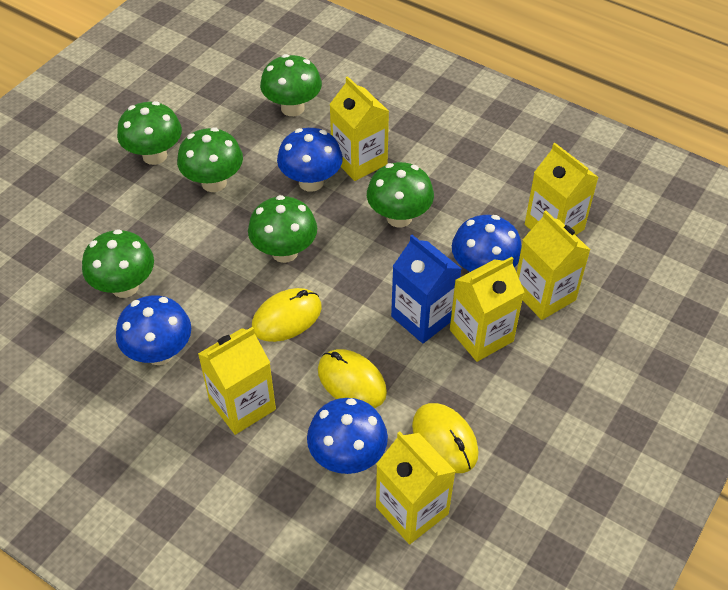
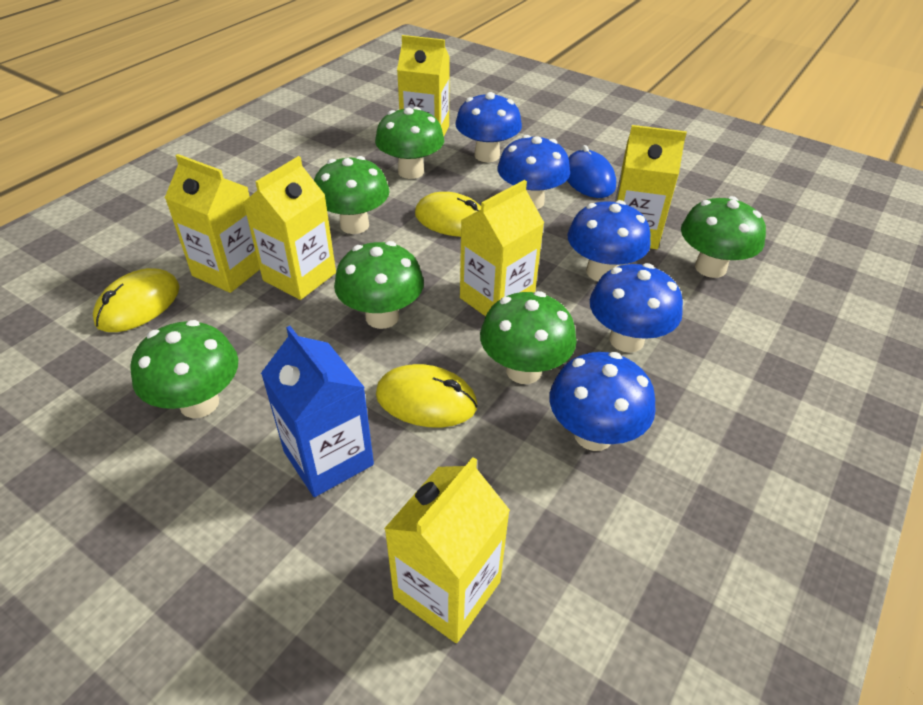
blue mouse: none = 0 -> [567,145,616,198] = 1
blue mushroom: [116,296,191,365] [277,128,343,192] [307,398,388,474] [452,215,522,272] = 4 -> [455,92,522,162] [497,135,570,209] [549,352,655,451] [567,200,651,281] [590,263,683,353] = 5

